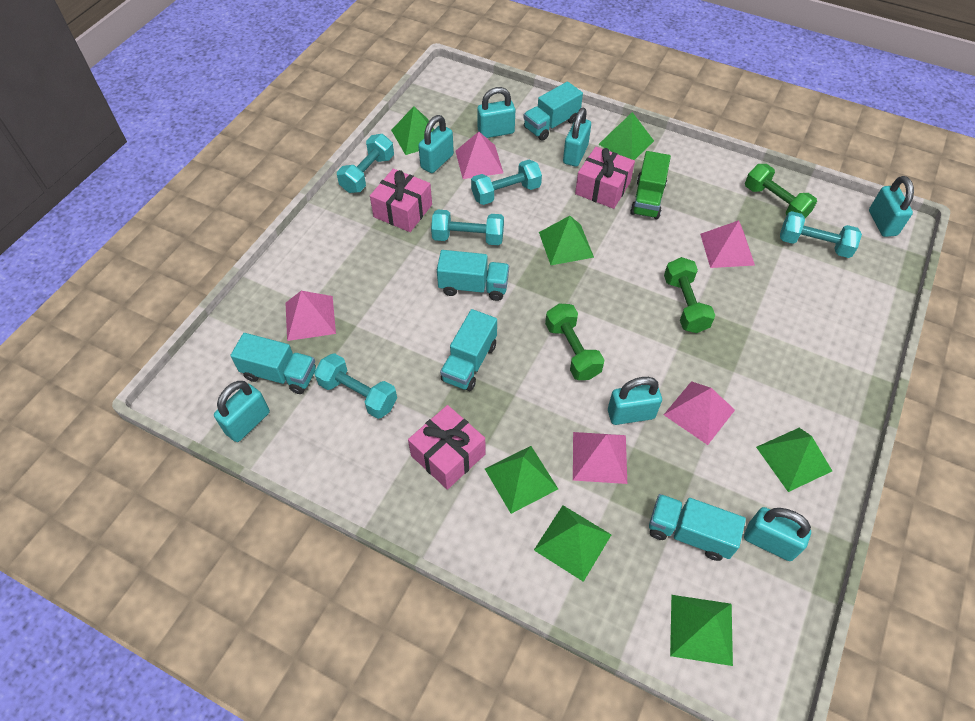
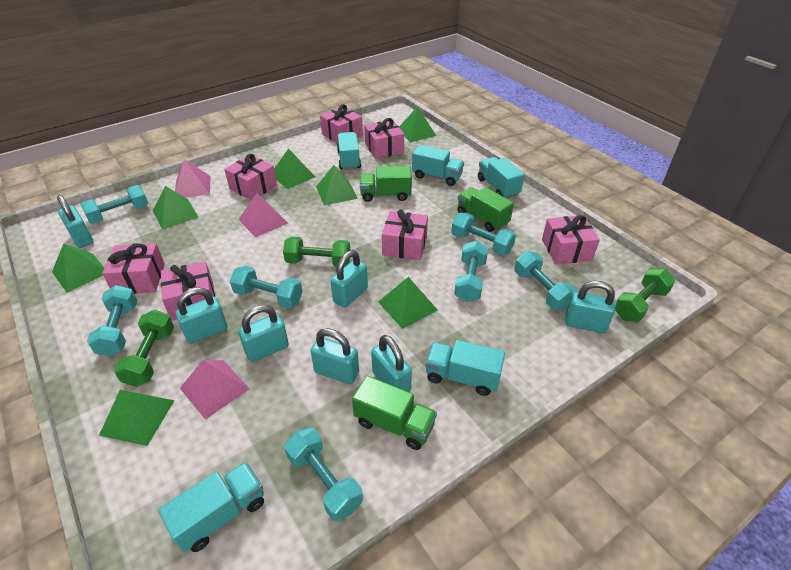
green truck: [630,151,671,219] = 1 -> [352,376,437,450] [360,166,412,202] [457,187,514,232] = 3
pink gift: [370,169,432,232] [408,405,485,490] [575,147,635,209] = 3 -> [102,243,165,294] [161,261,215,321] [224,154,277,201] [320,104,363,144] [364,118,404,159] [382,209,428,260] [542,215,600,264] = 7
pink pyramid: [285,291,336,341] [455,132,503,179] [573,432,627,484] [664,381,735,445] [700,220,755,268] = 5 -> [175,160,210,198] [180,360,250,420] [239,193,288,238] = 3
turquoise dumbbell: [314,353,397,419] [337,134,394,193] [431,210,504,245] [471,160,542,205] [780,211,862,258] = 5 -> [80,185,148,224] [87,285,137,356] [230,266,303,308] [284,427,363,521] [451,213,516,256] [454,240,488,302] [515,251,577,311] = 7

